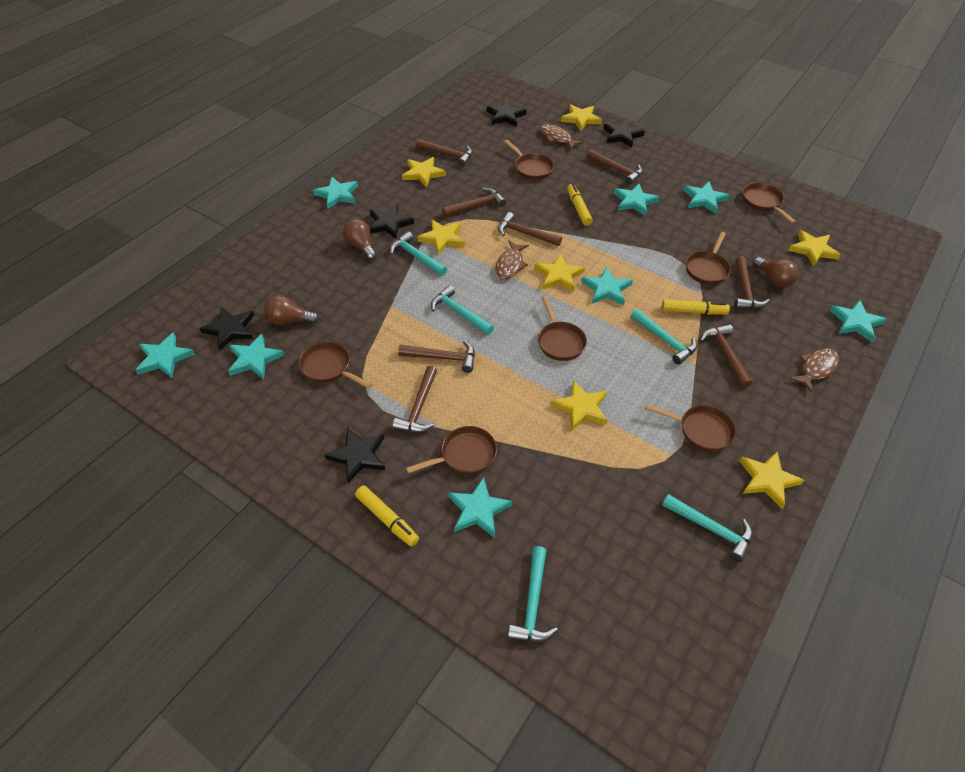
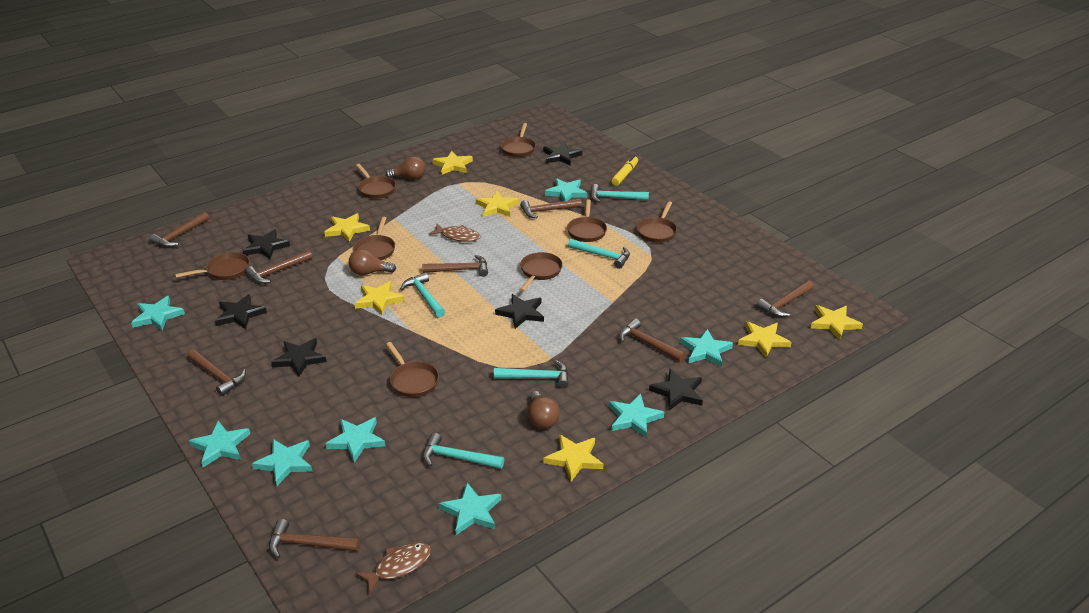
black star: [199,307,254,350] [325,428,385,483] [369,204,414,239] [487,101,527,127] [603,120,645,147] = 5 -> [215,294,267,329] [243,229,290,259] [271,338,327,377] [495,294,544,329] [543,142,582,166] [649,369,703,410] = 6
brown fish: [495,240,529,279] [540,124,583,150] [790,348,839,392] = 3 -> [356,542,431,593] [428,224,480,242] = 2
brown pan: [299,342,372,389] [406,426,497,474] [504,140,554,180] [538,296,587,361] [645,404,736,452] [685,232,731,285] [743,183,796,224] = 7 -> [175,252,250,280] [354,217,395,260] [356,164,396,199] [386,342,439,397] [501,123,536,157] [520,252,563,291] [567,199,607,242] [637,201,677,243] = 8
yellow marker: [355,486,419,547] [567,184,593,226] [662,299,730,315] = 3 -> [611,156,638,186] = 1

